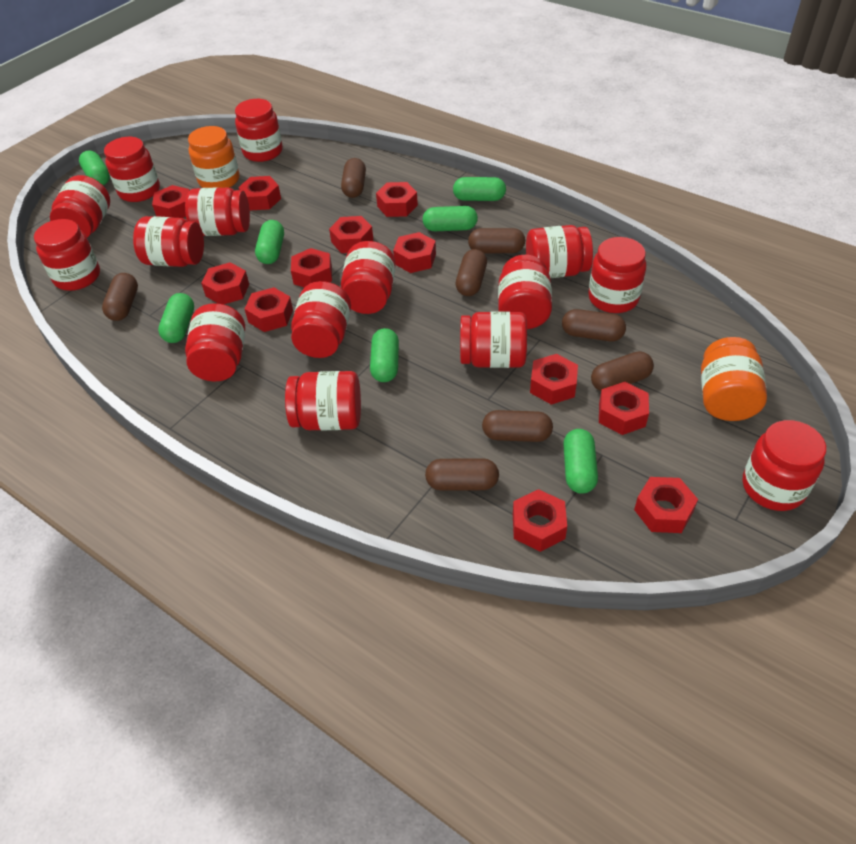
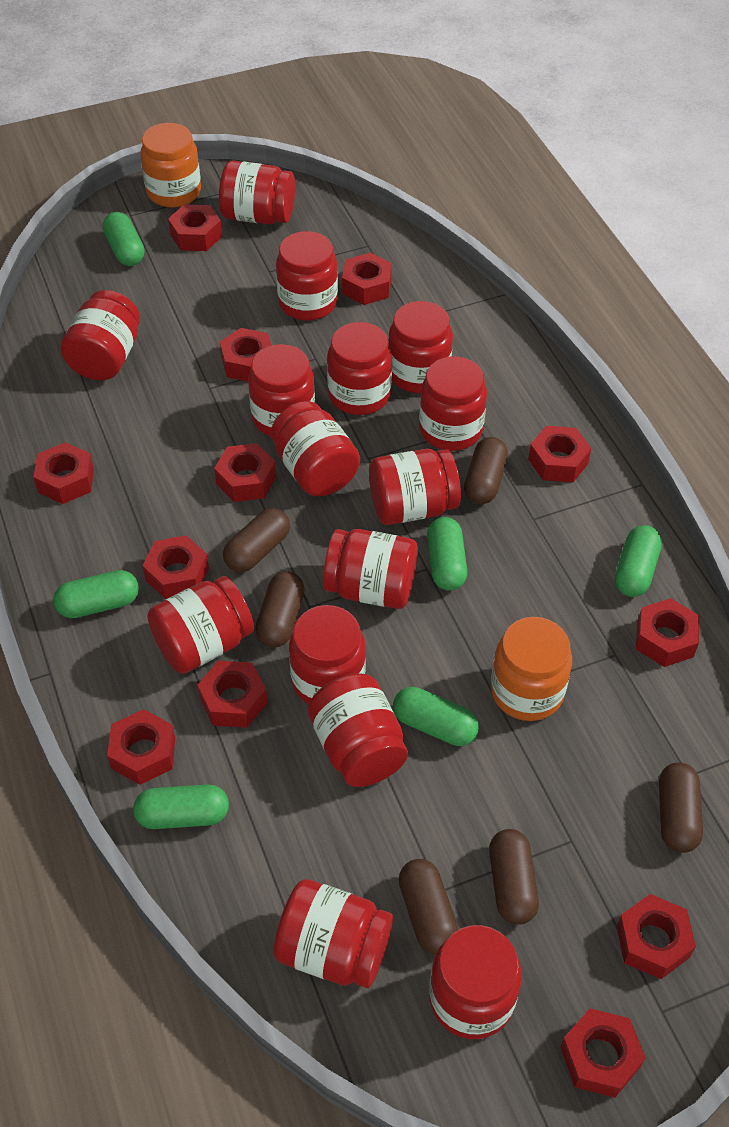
brown capsule: [102,273,138,321] [341,158,366,198] [425,458,499,491] [456,249,487,296] [468,228,525,253] [482,410,553,442] [562,309,626,341] [591,351,654,391] = 8 -> [223,508,290,572] [255,571,305,648] [399,859,458,955] [464,437,508,504] [489,829,539,925] [659,763,703,853] = 6
green capsule: [79,150,110,185] [158,293,194,343] [255,220,284,264] [370,328,399,382] [423,206,478,231] [453,177,506,201] [563,429,598,494] = 7 -> [53,570,139,618] [103,212,145,266] [133,784,229,829] [393,687,479,746] [427,517,468,591] [615,525,662,597] = 6

